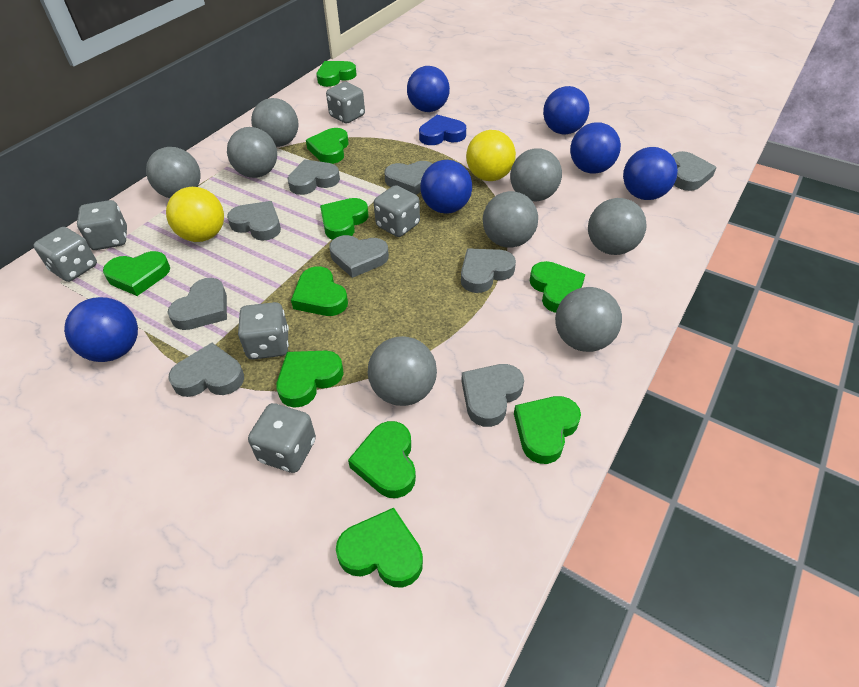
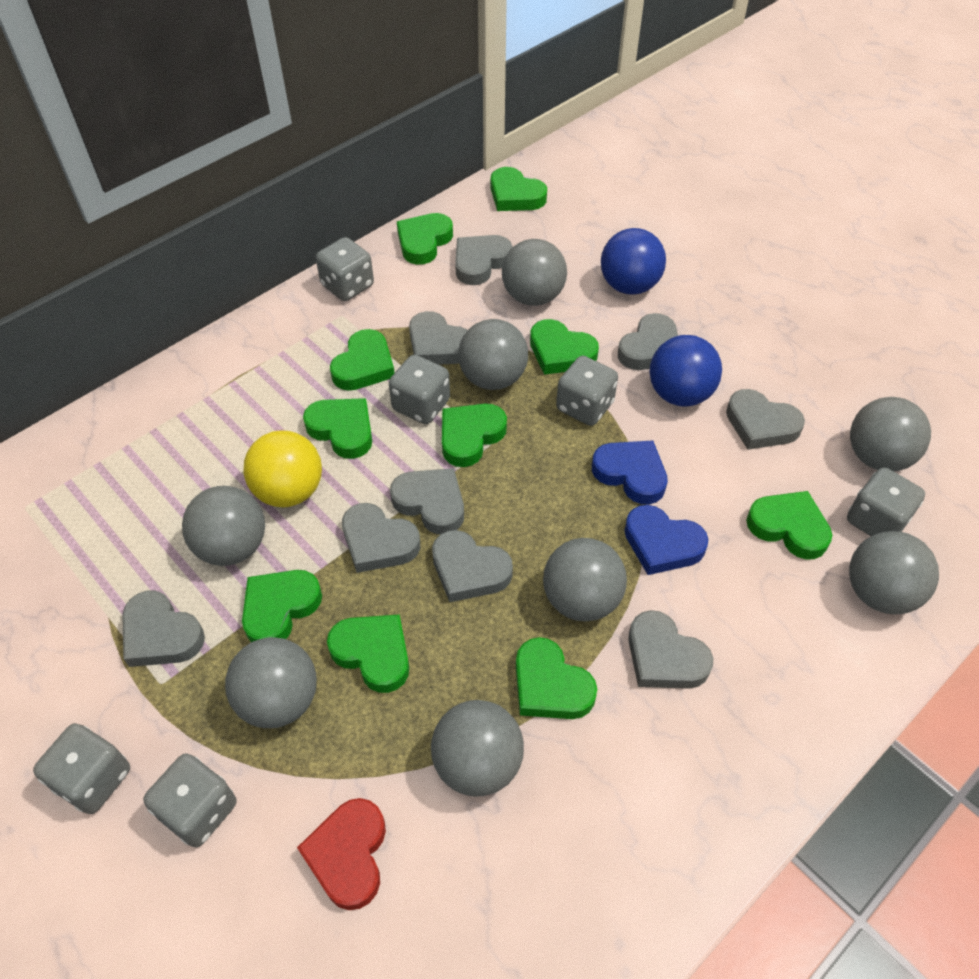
blue ball: [64,297,138,362] [407,66,450,112] [420,160,472,214] [543,86,590,134] [570,122,621,174] [623,147,678,200] = 6 -> [601,228,666,295] [649,335,722,407] = 2
blue heart: [419,115,466,145] = 1 -> [592,441,668,504] [624,505,708,575] = 2
red heart: none = 0 -> [297,798,386,910] = 1
yellow ball: [166,187,224,242] [466,130,516,181] = 2 -> [243,431,322,507] = 1

